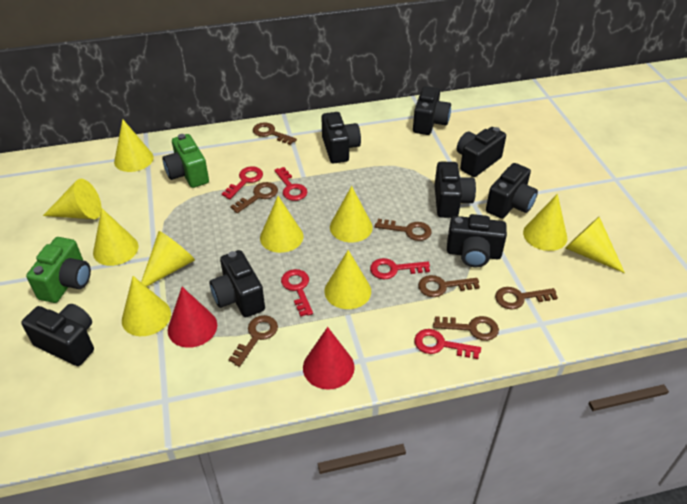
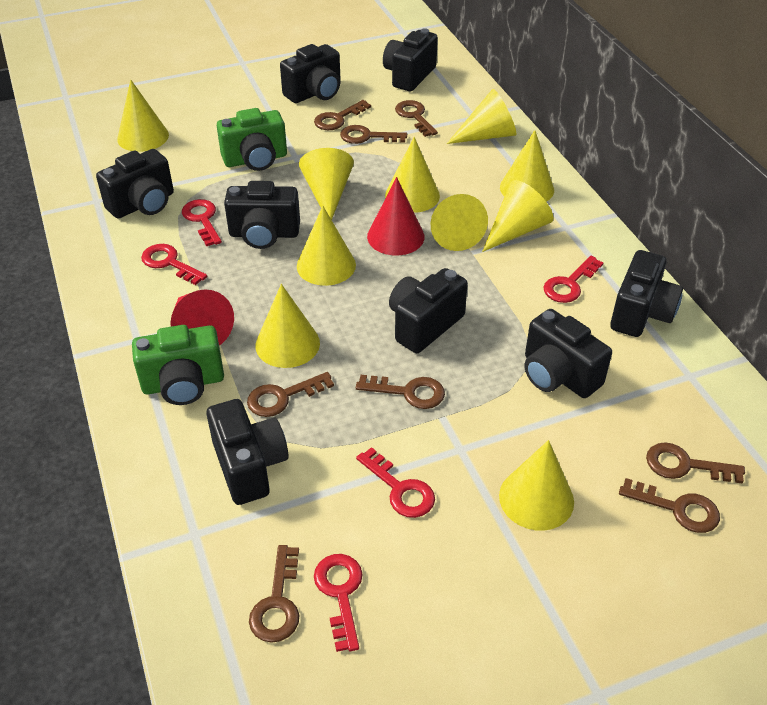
brown key: [228,315,278,367] [230,182,278,213] [253,122,297,145] [375,219,432,241] [418,275,480,297] [433,316,499,341] [495,287,558,310] = 7 -> [247,372,334,417] [249,545,299,643] [314,100,371,130] [340,125,407,144] [356,375,445,409] [395,100,438,137] [619,478,720,533] [646,442,745,484] = 8

